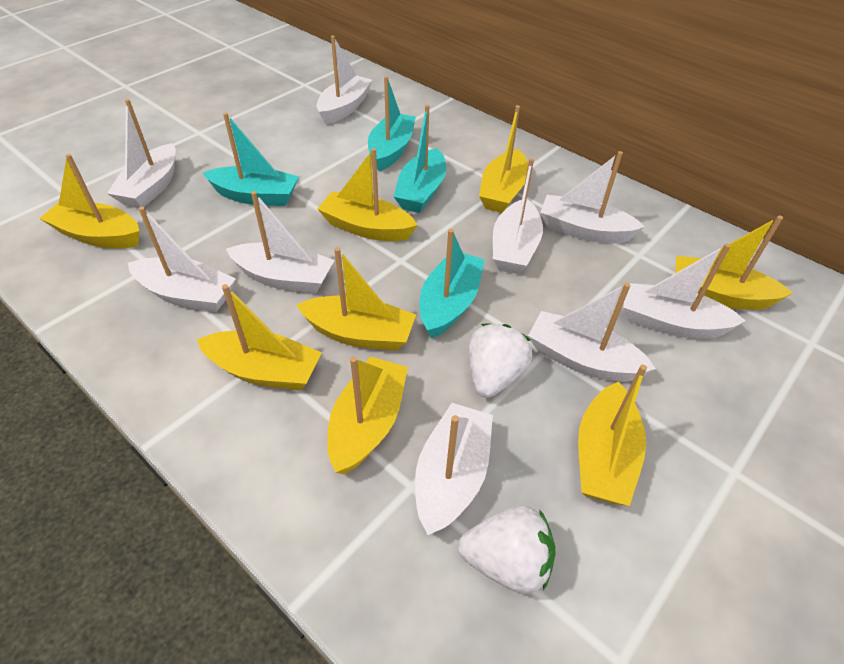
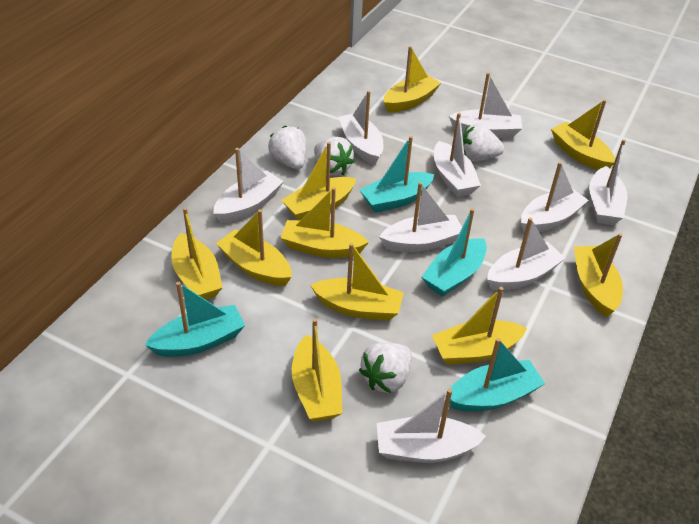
white strawberry: [458,506,556,594] [469,323,532,398] = 2 -> [268,126,306,169] [314,137,355,176] [359,342,412,393] [462,123,504,162] = 4
yellow boat: [39,154,140,248] [197,284,322,390] [296,247,416,351] [318,148,417,241] [327,356,408,474] [479,105,528,213] [578,365,647,506] [675,216,793,310] = 8 -> [172,207,223,300] [216,209,292,286] [281,187,369,258] [282,142,356,220] [292,318,342,422] [310,243,404,321] [384,46,441,113] [432,287,527,365] [551,100,615,170] [574,233,623,317] = 10

